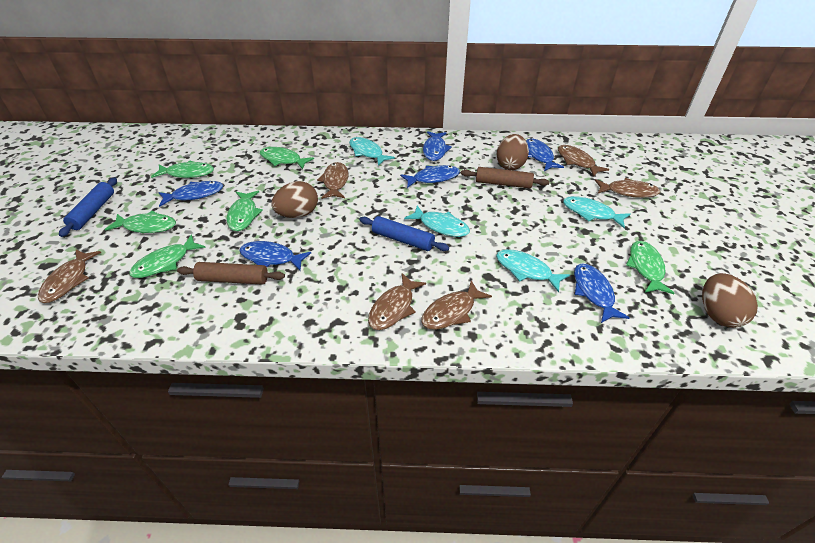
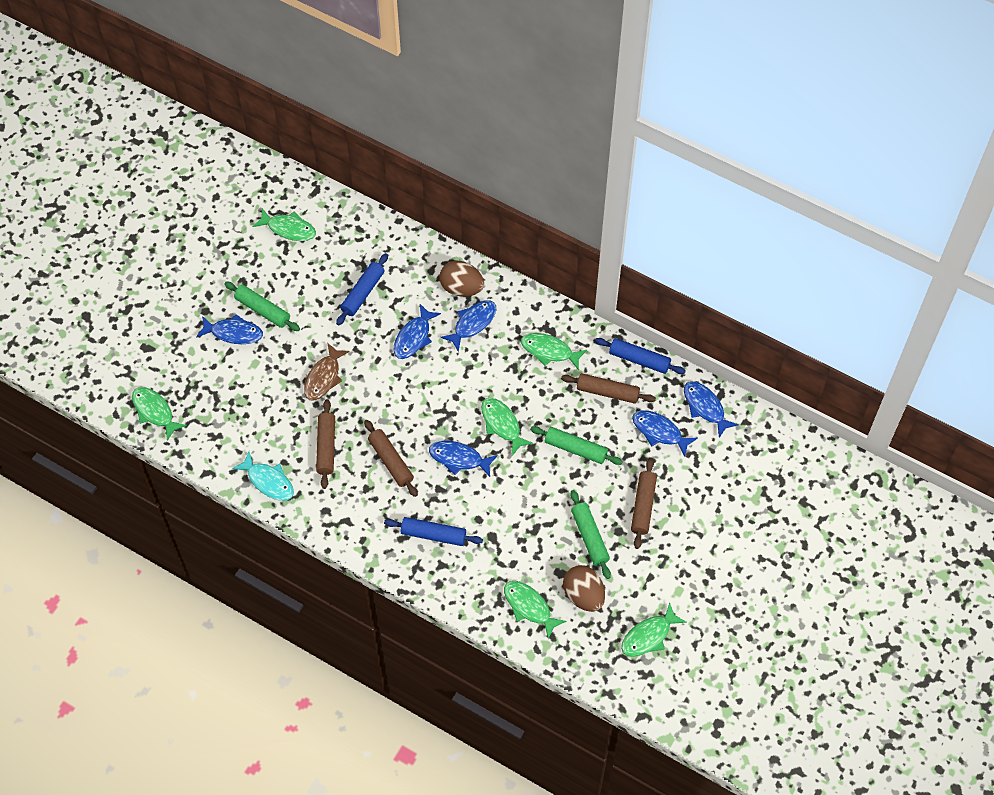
blue rolling pin: [59,178,117,237] [359,216,449,251] = 2 -> [336,253,388,325] [384,517,483,546] [595,338,686,374] = 3
brown egg: [271,181,318,218] [497,134,529,170] [702,273,758,328] = 3 -> [440,260,484,297] [563,565,605,612] = 2
brown fish: [38,250,102,303] [317,162,348,199] [368,273,426,330] [421,280,492,330] [558,145,609,177] [595,178,660,198] = 6 -> [304,343,350,401] = 1
brown rolling pin: [177,262,285,285] [461,167,549,188] = 2 -> [316,399,335,489] [364,420,418,497] [561,373,656,404] [631,458,657,549] = 4
green rolling pin: none = 0 -> [224,281,300,331] [530,426,623,465] [570,490,611,579] = 3
turquoise fish: [349,137,395,166] [404,206,470,237] [496,249,570,292] [563,196,631,228] = 4 -> [232,452,294,501] = 1

